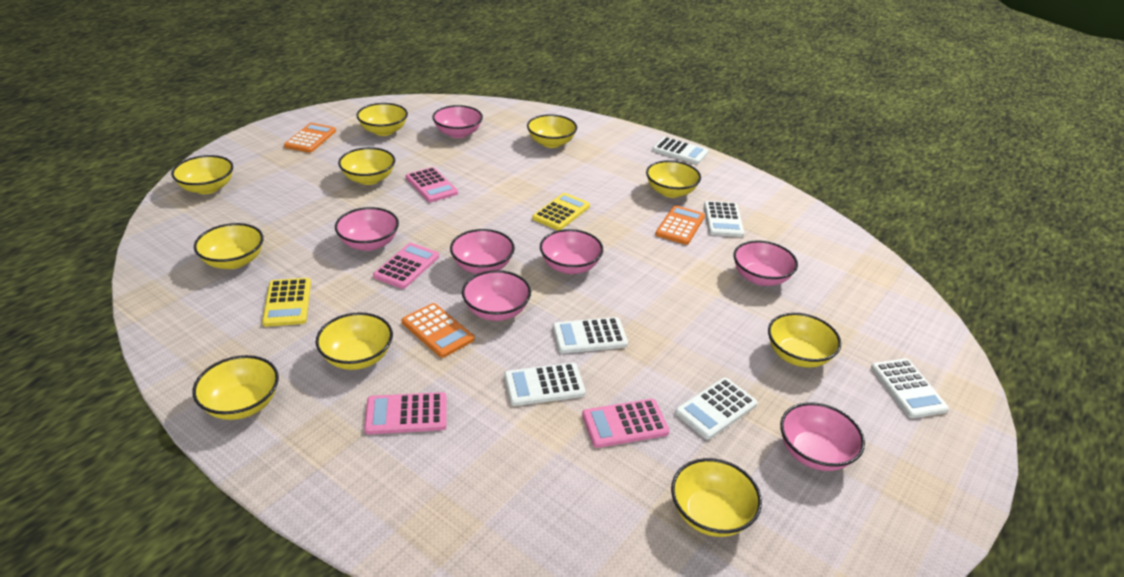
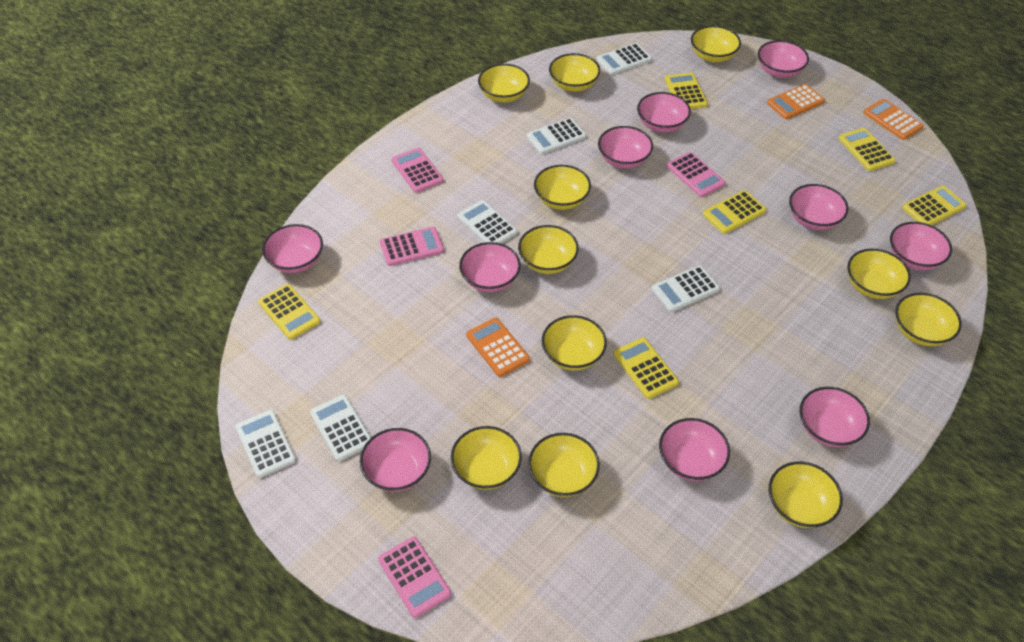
pink bowl: [335,207,399,251] [432,105,483,138] [450,229,515,274] [462,270,531,321] [540,229,603,274] [733,240,798,286] [780,402,865,471] = 7 -> [262,224,323,273] [360,428,431,492] [459,242,521,292] [598,126,653,169] [637,92,691,132] [659,418,730,481] [758,40,809,78] [789,184,848,230] [800,387,870,447] [890,222,952,270] = 10
yellow bowl: [171,155,233,194] [192,355,279,420] [194,223,263,269] [316,312,393,370] [338,147,395,185] [356,103,408,136] [527,114,577,148] [646,160,701,198] [671,458,762,537] [768,313,841,368] = 10 -> [451,426,522,490] [478,64,530,103] [518,225,579,274] [528,433,600,497] [534,165,591,210] [542,315,607,371] [549,53,600,92] [691,26,741,62] [769,462,843,528] [847,249,911,299] [895,293,962,346] = 11
yellow calculator: [262,278,311,327] [532,193,590,230] = 2 -> [258,284,321,340] [613,338,679,399] [665,73,708,109] [703,190,766,234] [839,128,895,171] [902,186,967,225] = 6

